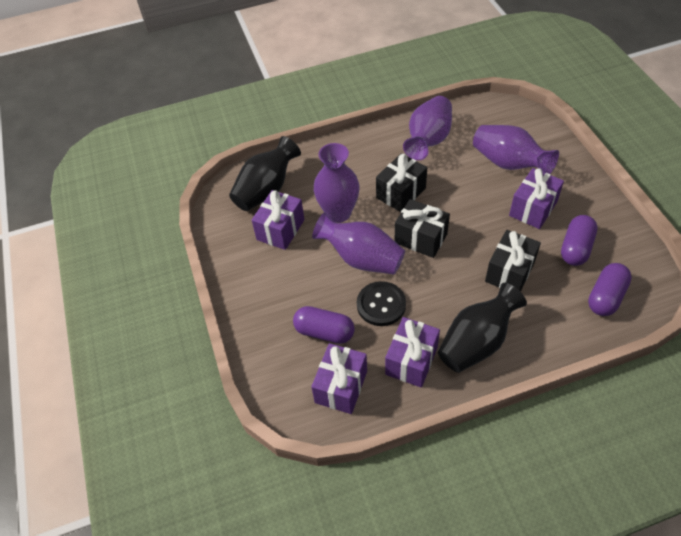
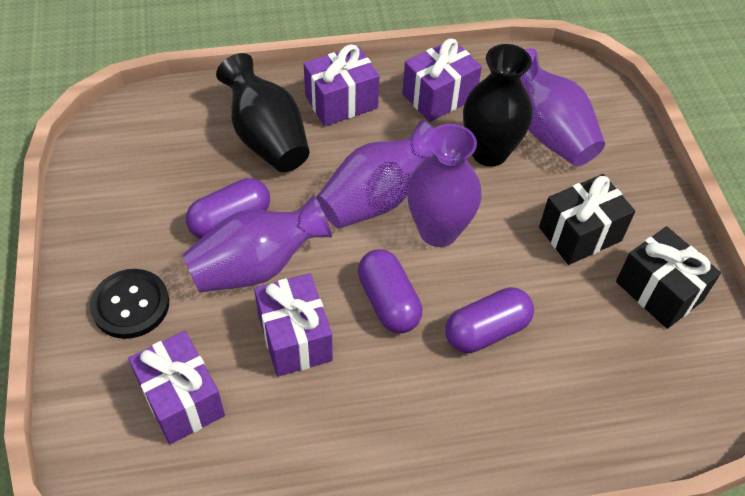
black gift: [376,153,427,212] [395,199,450,258] [485,230,541,292] = 3 -> [539,174,635,265] [616,226,721,329] = 2

